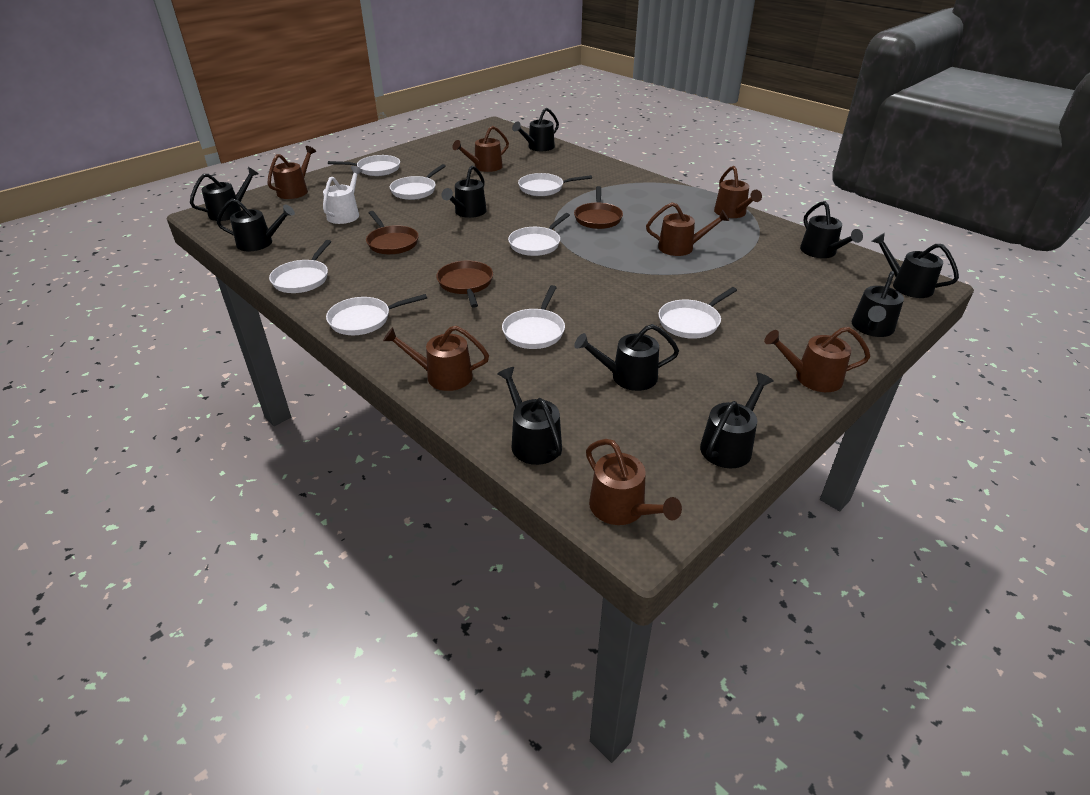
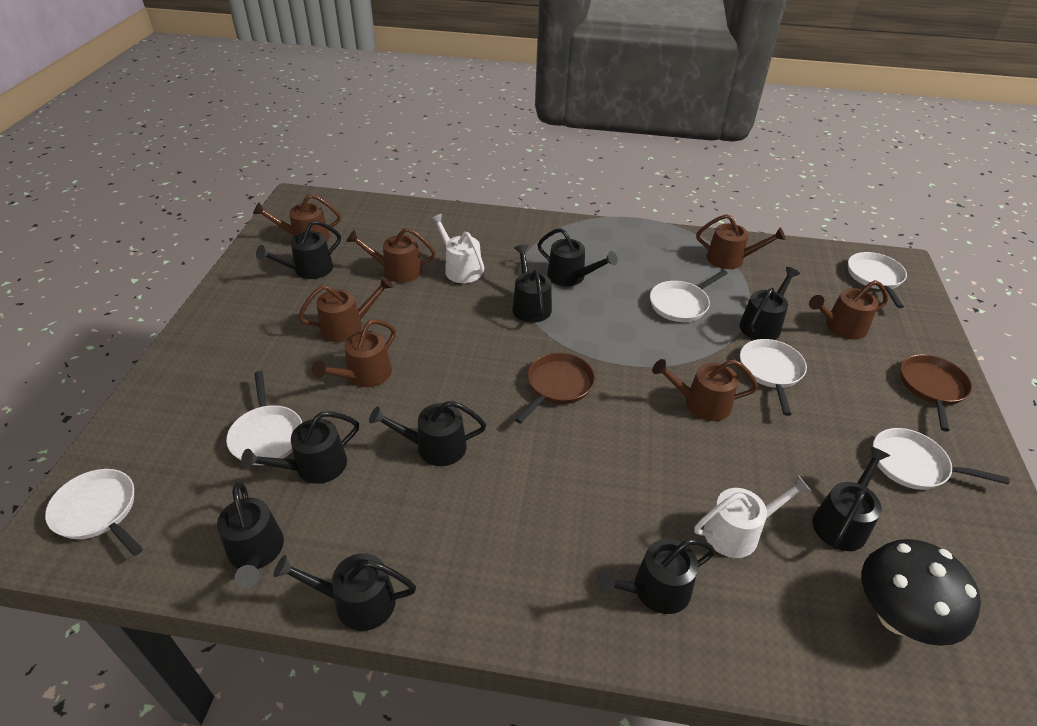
black mushroom: none = 0 -> [862,539,981,646] = 1
brown pan: [366,211,419,255] [436,260,493,308] [574,186,623,229] = 3 -> [515,353,595,424] [900,354,972,431] = 2
white pan: [269,240,331,293] [326,294,427,335] [328,155,400,176] [390,164,446,200] [502,285,565,349] [508,213,570,256] [518,173,592,196] [658,287,737,339] = 8 -> [45,469,143,556] [226,371,302,465] [650,270,728,322] [740,339,807,416] [848,252,907,308] [873,428,1010,490] = 6
white watering can: [323,166,363,224] = 1 -> [430,214,484,283] [694,475,812,558] = 2

